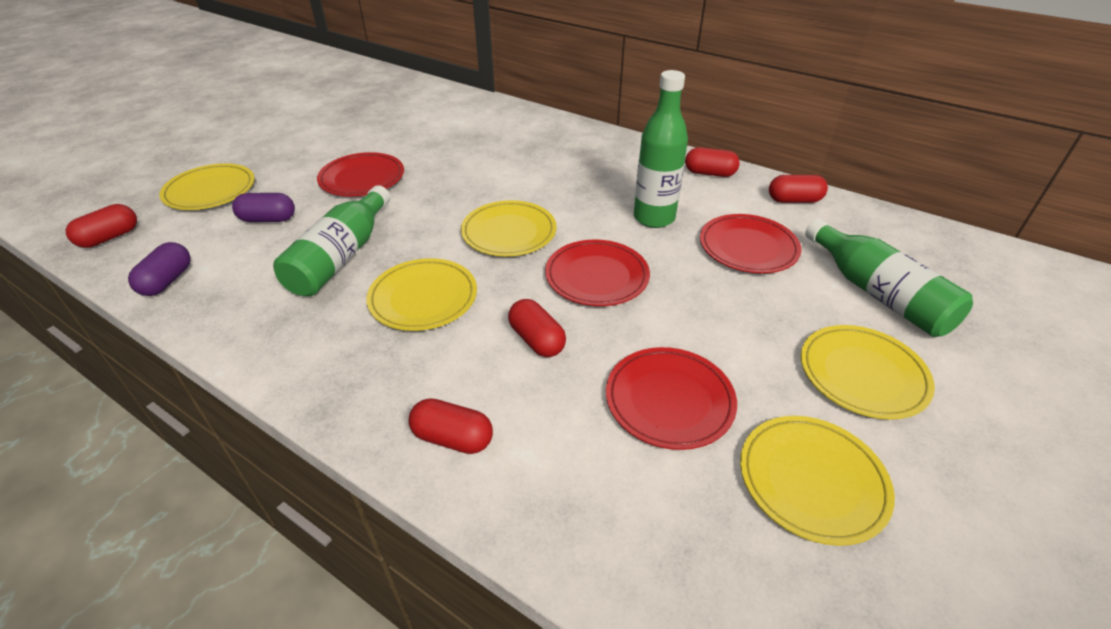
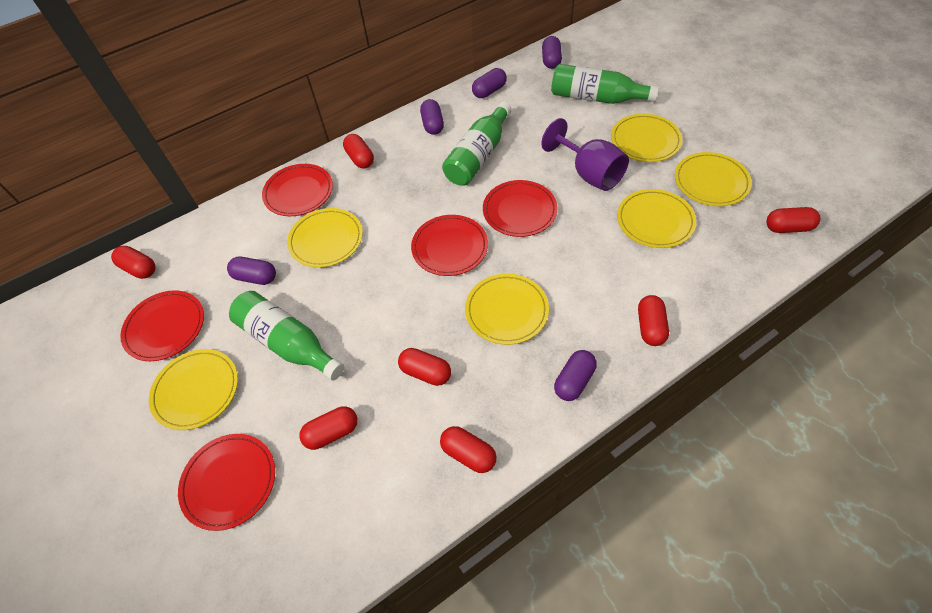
purple capsule: [128,242,191,296] [232,193,295,222] = 2 -> [227,257,276,285] [420,99,444,135] [472,68,507,98] [542,36,562,69] [554,350,597,401] = 5
purple goblet: none = 0 -> [541,118,629,191] = 1
red capsule: [66,204,137,248] [409,398,493,454] [508,299,566,357] [685,147,740,177] [769,175,828,203] = 5 -> [111,246,156,279] [299,406,358,450] [343,134,374,169] [398,348,451,386] [440,426,497,473] [638,295,669,346] [766,207,820,233] = 7
red plate: [317,152,404,196] [545,240,650,306] [606,347,737,450] [700,214,802,273] = 4 -> [120,290,204,361] [178,434,275,531] [262,164,333,216] [411,215,488,276] [483,180,558,237] = 5
yellow plate: [159,163,255,210] [366,258,477,331] [461,200,557,256] [740,416,895,546] [801,325,935,419] = 5 -> [149,349,238,430] [287,208,363,268] [465,274,549,345] [611,114,683,162] [617,189,696,248] [675,152,752,206] = 6

